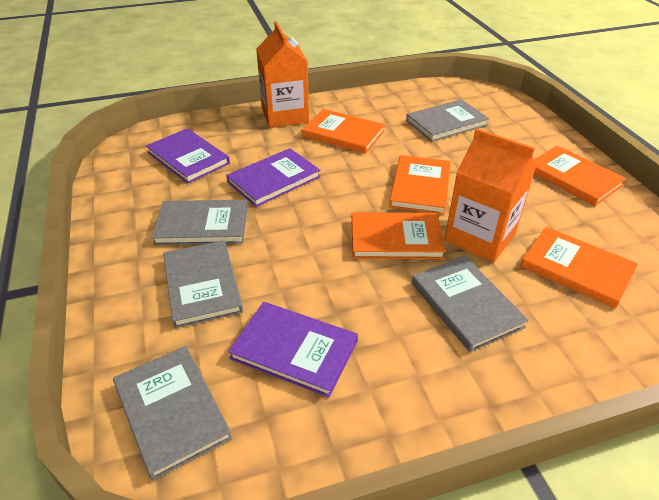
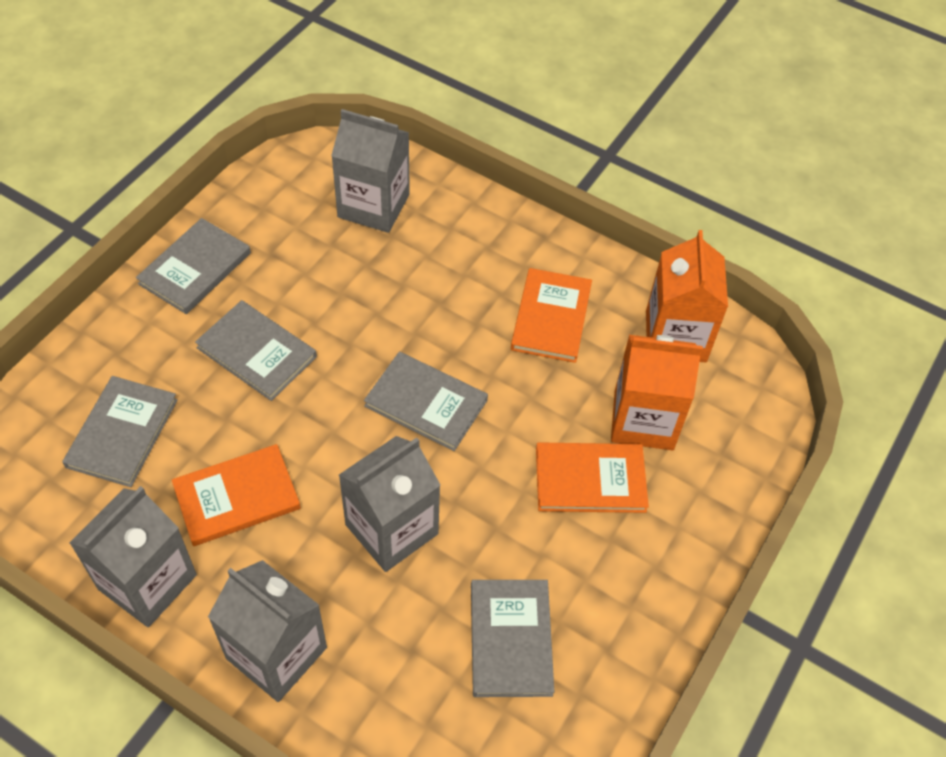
grey carton: none = 0 -> [69,486,197,627] [208,560,327,702] [331,109,410,233] [339,436,440,572] = 4
orange book: [302,109,385,154] [352,212,446,259] [389,155,451,215] [520,227,638,308] [534,146,627,206] = 5 -> [172,444,301,546] [511,268,592,363] [536,442,649,513] = 3
purple book: [146,128,230,183] [226,148,320,207] [228,302,358,397] = 3 -> none = 0

